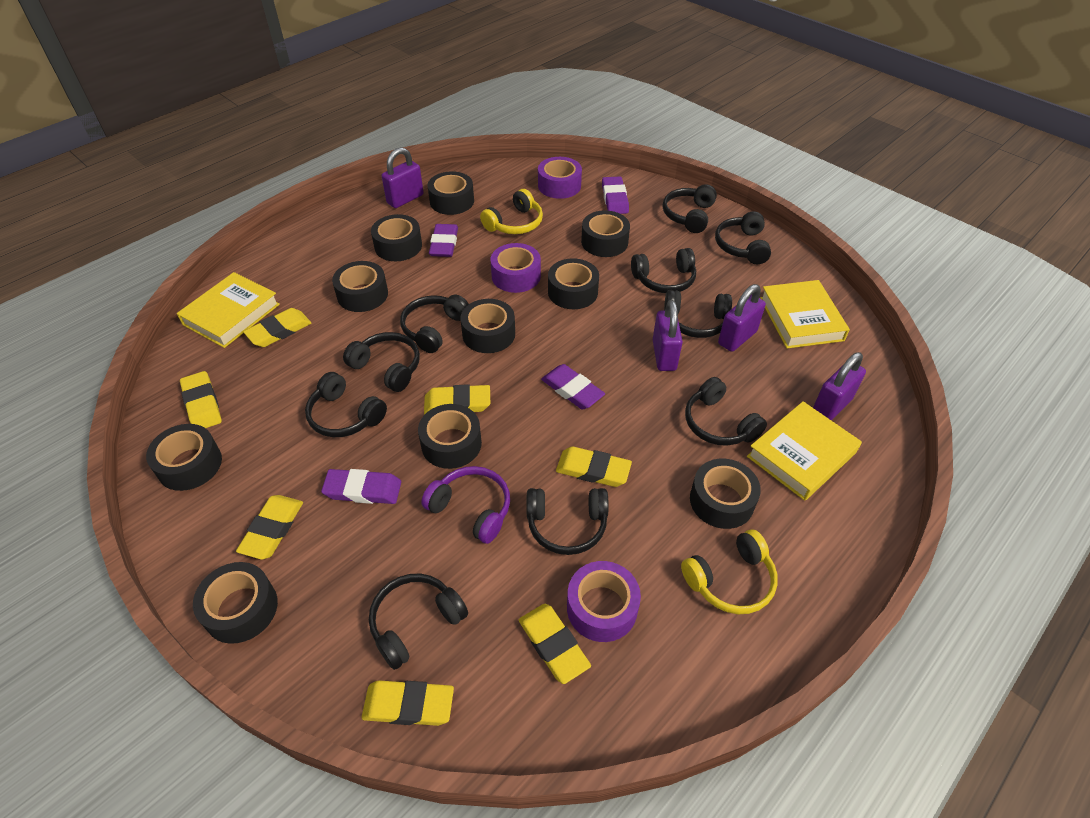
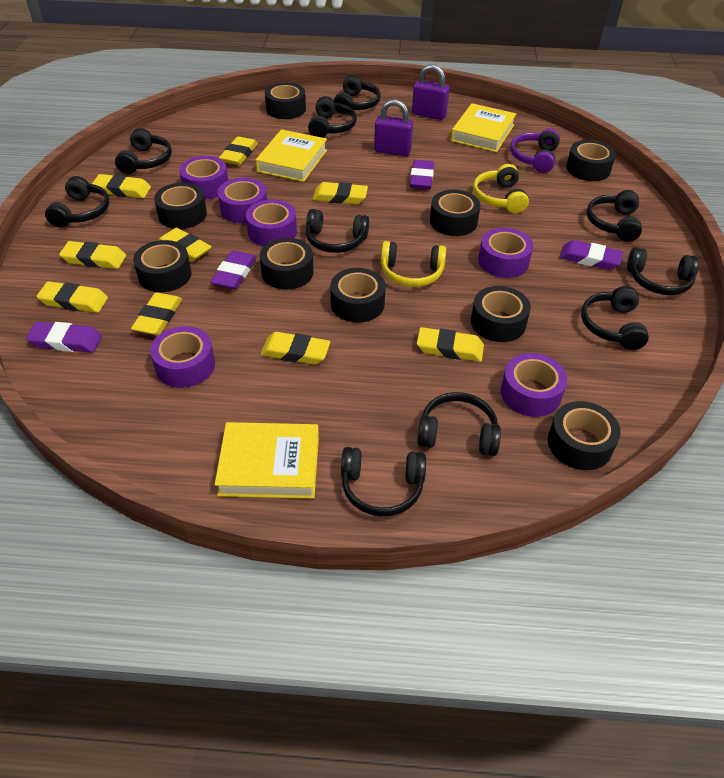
black tape: [146,424,222,491] [193,562,278,644] [332,261,388,312] [371,214,422,261] [418,404,482,469] [428,171,474,215] [460,299,515,353] [548,258,599,309] [581,210,630,257] [690,459,761,529] = 10 -> [133,240,192,292] [154,183,207,229] [260,238,314,290] [265,83,306,119] [330,268,386,323] [430,190,480,236] [471,286,531,342] [548,401,621,470] [566,140,616,181] = 9
purple padlock: [382,147,423,208] [653,300,683,371] [718,284,766,352] [813,352,866,420] = 4 -> [374,99,413,156] [412,64,450,120] = 2
purple tape: [491,243,541,293] [538,157,582,199] [567,561,641,642] = 3 -> [150,326,215,388] [179,156,228,200] [218,178,267,223] [246,199,297,246] [478,228,533,278] [501,353,567,417] = 6
yellow eraser: [180,371,222,428] [236,495,303,559] [243,308,311,347] [362,681,454,726] [424,384,490,414] [519,604,591,684] [556,447,632,487] = 7 -> [37,281,108,313] [59,241,126,269] [92,174,151,198] [131,292,182,335] [158,228,212,262] [219,136,258,165] [260,332,330,365] [313,182,368,204] [417,327,484,362] = 9

